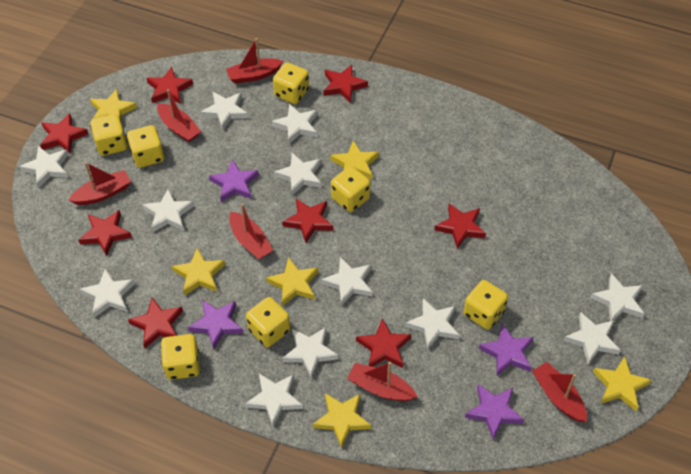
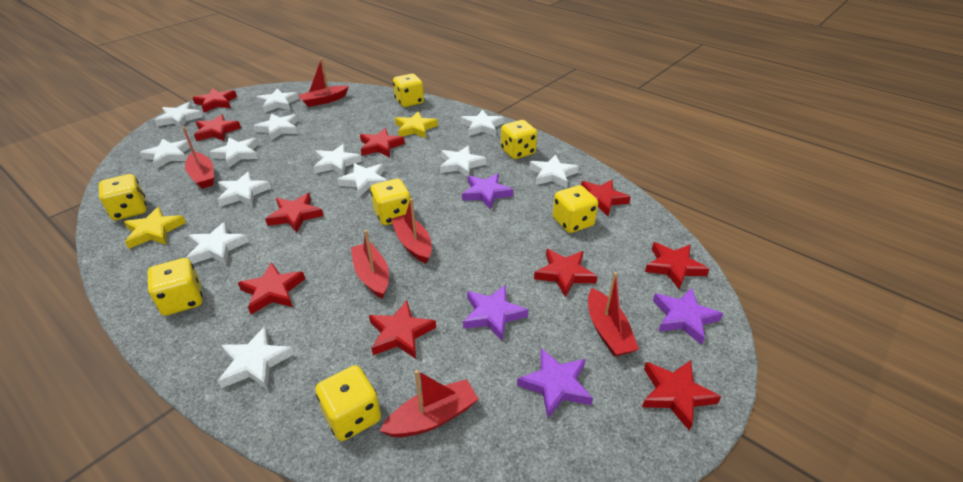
red star: [40,113,88,154] [78,210,132,256] [128,298,183,348] [147,67,193,104] [282,199,333,243] [323,65,368,103] [356,318,411,368] [434,204,486,249] = 8 -> [193,88,237,112] [194,114,241,141] [238,262,305,314] [265,193,324,233] [360,128,405,157] [369,301,436,359] [534,249,597,297] [581,180,631,217] [642,360,721,431] [645,242,709,290] = 10
white star: [19,146,69,188] [80,269,135,318] [142,189,194,233] [201,92,248,130] [245,374,303,427] [272,104,317,144] [274,153,321,196] [282,327,339,379] [321,257,373,306] [405,299,460,350] [564,312,621,364] [590,274,644,321] = 12 -> [139,138,190,169] [155,102,203,128] [186,222,249,264] [210,138,258,168] [217,172,271,207] [218,327,294,389] [254,113,298,141] [256,88,299,113] [313,144,362,176] [337,163,388,197] [440,146,486,177] [461,110,504,136] [529,155,579,188] = 13
yellow star: [90,89,137,124] [172,248,225,296] [266,257,318,306] [313,393,371,448] [330,140,379,180] [593,356,652,411] = 6 -> [124,207,186,249] [395,111,438,138] = 2

